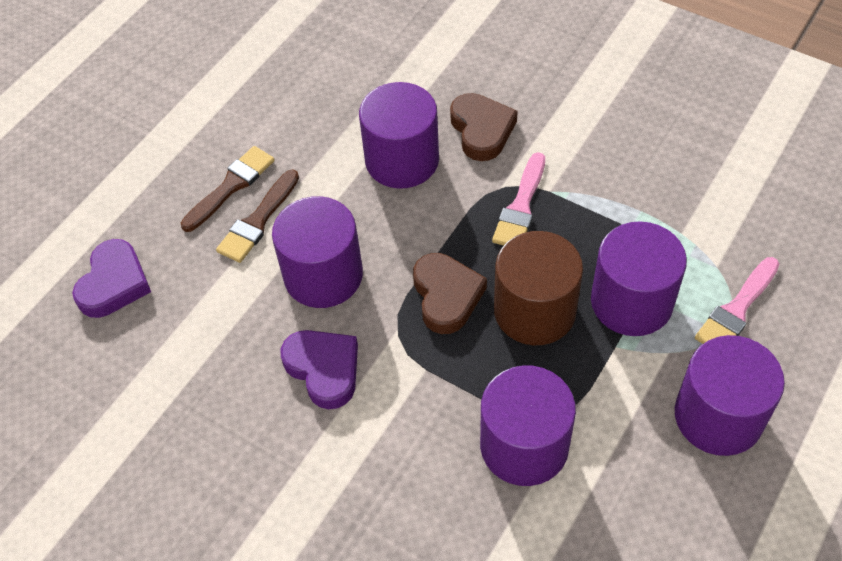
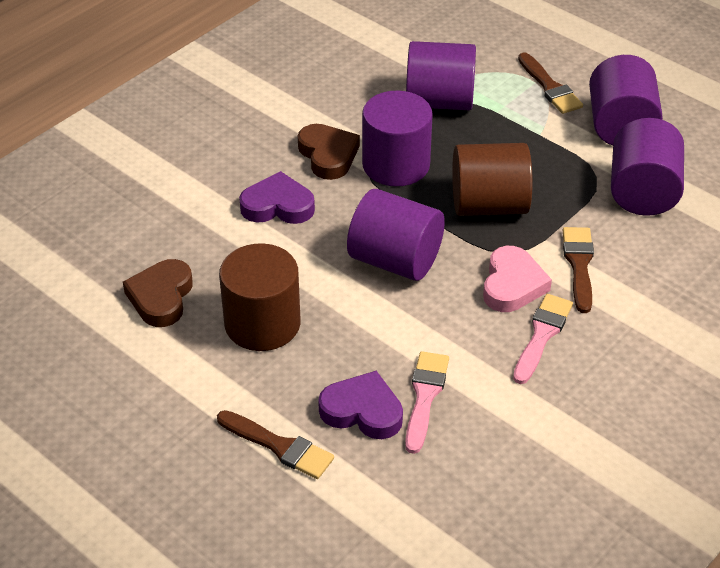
brown brush: [181,146,275,232] [216,170,299,263] = 2 -> [217,410,334,479] [518,52,583,114] [563,227,594,313] = 3
brown cylinder: [494,231,583,345] = 1 -> [219,243,301,351] [452,143,533,216] = 2
pink heart: none = 0 -> [483,246,552,312] = 1

